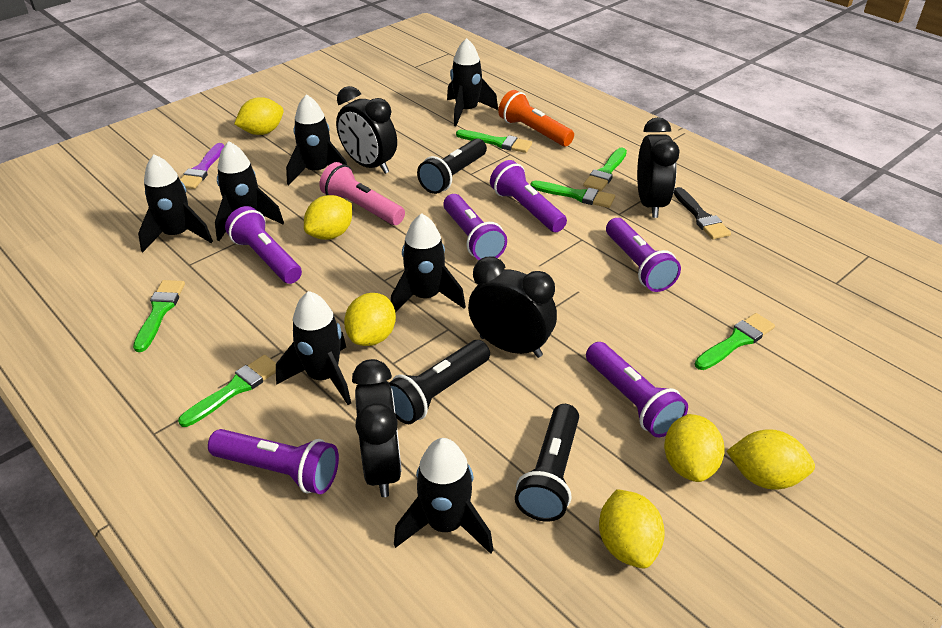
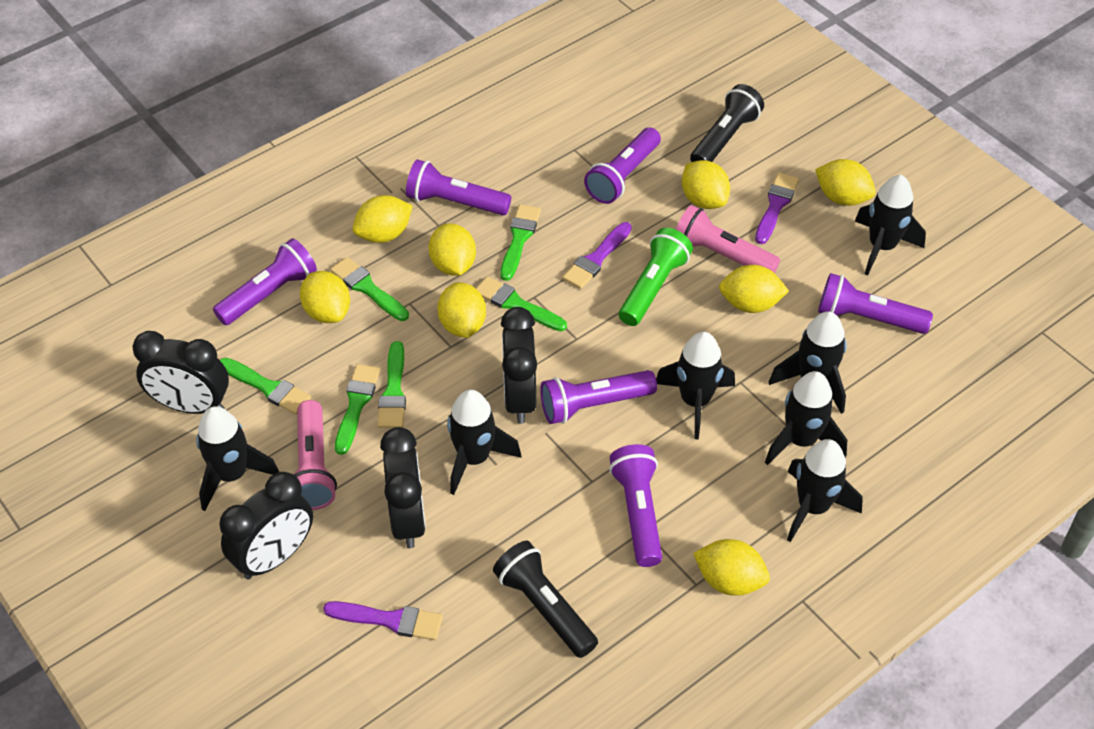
black brush: [674,187,731,240] = 1 -> none = 0
black flashlight: [389,340,490,424] [417,138,487,194] [515,404,579,522] = 3 -> [493,541,598,658] [690,84,764,162] = 2
green flashlight: none = 0 -> [619,228,693,326] = 1
orange flashlight: [498,90,574,146] = 1 -> none = 0
pink flashlight: [319,162,405,225] = 1 -> [294,400,337,510] [676,205,780,273] = 2
purple brush: [180,143,224,189] = 1 -> [323,601,443,640] [562,222,632,289] [755,172,799,244] = 3
yellow lemon: [234,97,284,135] [304,195,352,240] [344,293,396,346] [599,489,665,569] [664,414,725,482] [727,429,815,490] = 6 -> [300,271,350,323] [352,195,413,243] [429,223,476,276] [437,282,486,338] [682,160,730,209] [693,539,770,596] [719,265,789,313] [815,159,876,206] = 8

